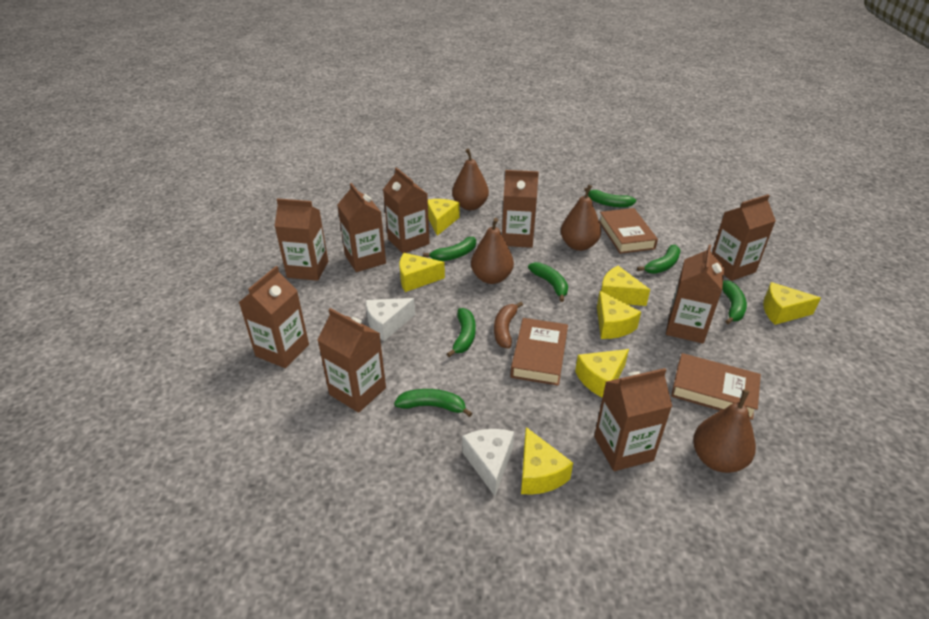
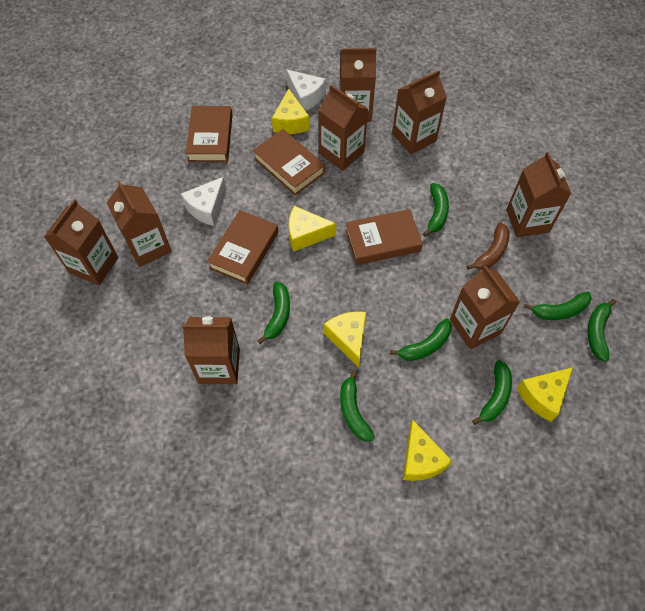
brown book: [510,318,568,386] [599,208,658,254] [671,353,761,420] = 3 -> [186,106,232,162] [207,210,278,285] [253,129,325,195] [345,209,423,265] = 4
brown carton: [239,266,309,368] [275,198,328,281] [318,308,386,413] [337,183,386,272] [383,167,430,254] [502,170,539,248] [594,368,672,471] [666,245,724,343] [712,194,776,281] = 9 -> [44,200,118,286] [107,181,172,267] [182,317,240,384] [319,85,368,171] [339,48,376,122] [392,70,447,154] [450,265,520,350] [506,152,572,238] = 8
brown pear: [452,149,489,210] [471,218,514,284] [561,185,601,251] [693,389,756,473] = 4 -> none = 0
yellow cheese: [400,253,445,292] [428,199,460,236] [521,427,573,495] [575,349,629,398] [597,291,641,339] [601,266,650,306] [763,282,821,325] = 7 -> [272,89,310,134] [289,206,336,252] [324,311,366,368] [403,419,452,481] [517,367,573,422] = 5

